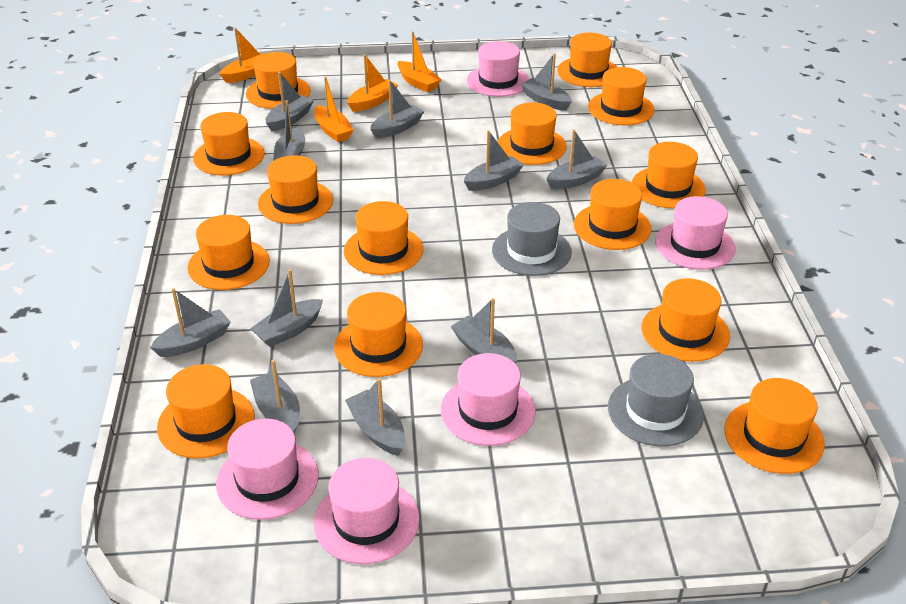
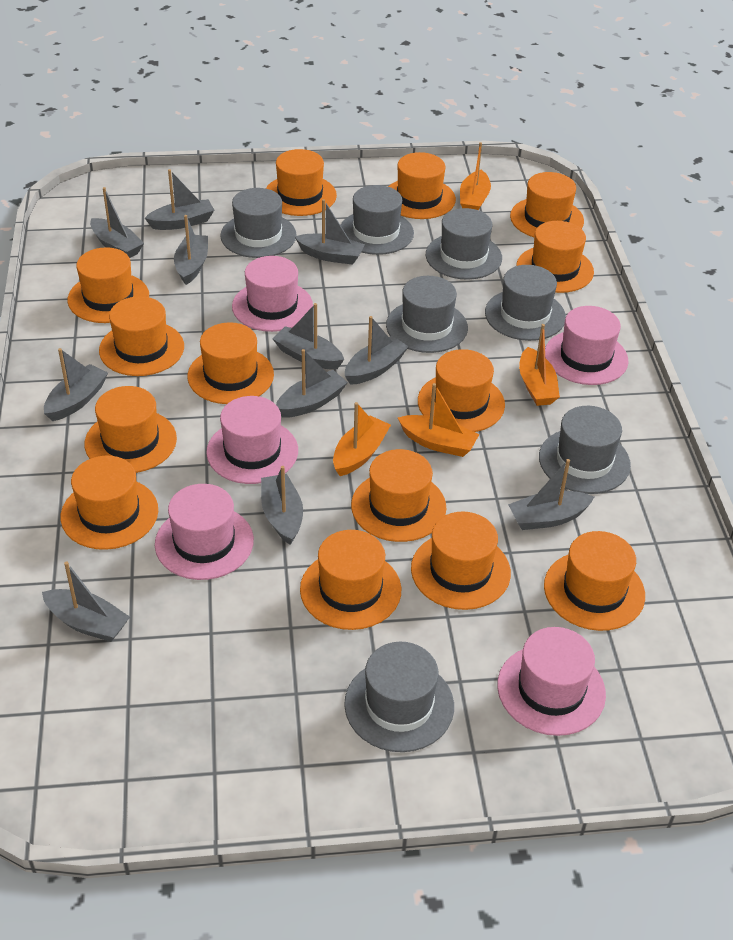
grey hat: [492,202,572,276] [608,354,704,447] = 2 -> [220,188,297,258] [341,185,414,255] [344,642,454,752] [386,276,468,353] [426,208,502,280] [485,265,566,341] [539,406,631,494] = 7

